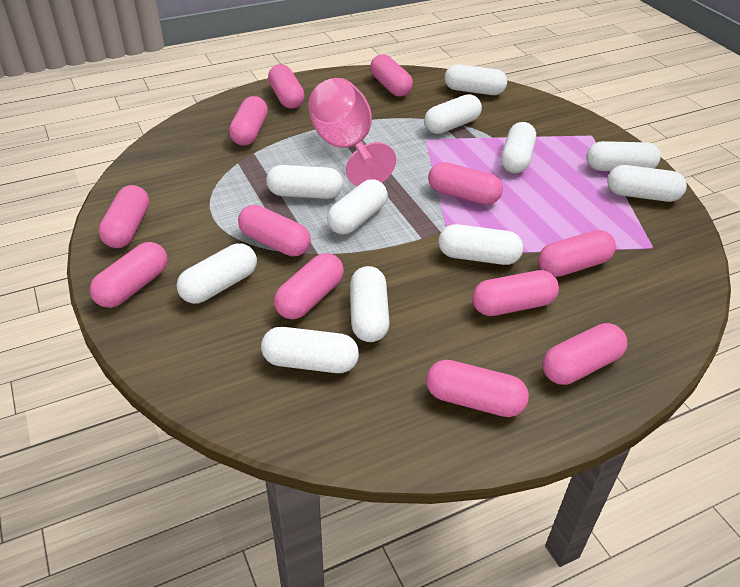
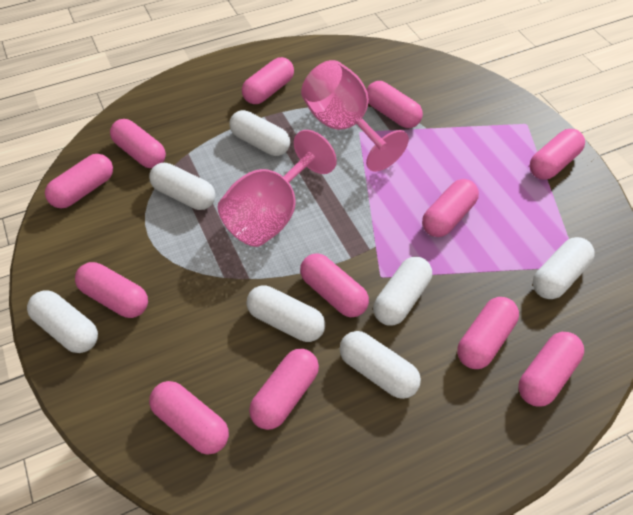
pink goblet: [308,78,396,186] = 1 -> [218,130,337,247] [301,60,409,172] = 2
white capsule: [177,243,257,304] [261,327,359,373] [266,165,343,199] [327,179,388,234] [350,266,390,342] [424,94,482,134] [439,224,523,265] [445,64,507,95] [501,122,536,173] [586,141,661,171] [607,165,687,202] = 11 -> [27,290,98,353] [149,163,215,210] [229,110,290,156] [246,285,325,342] [340,331,421,399] [373,257,432,326] [533,237,595,299] = 7

